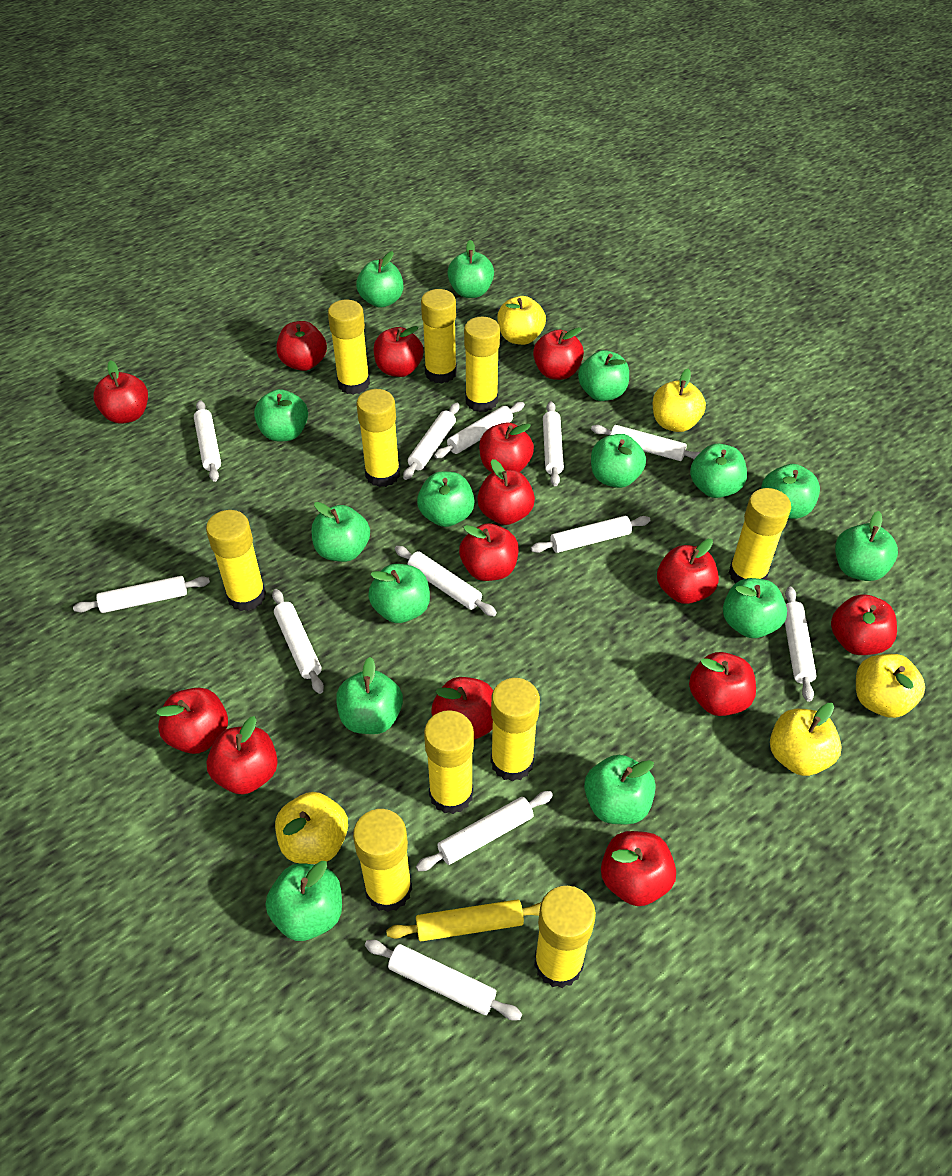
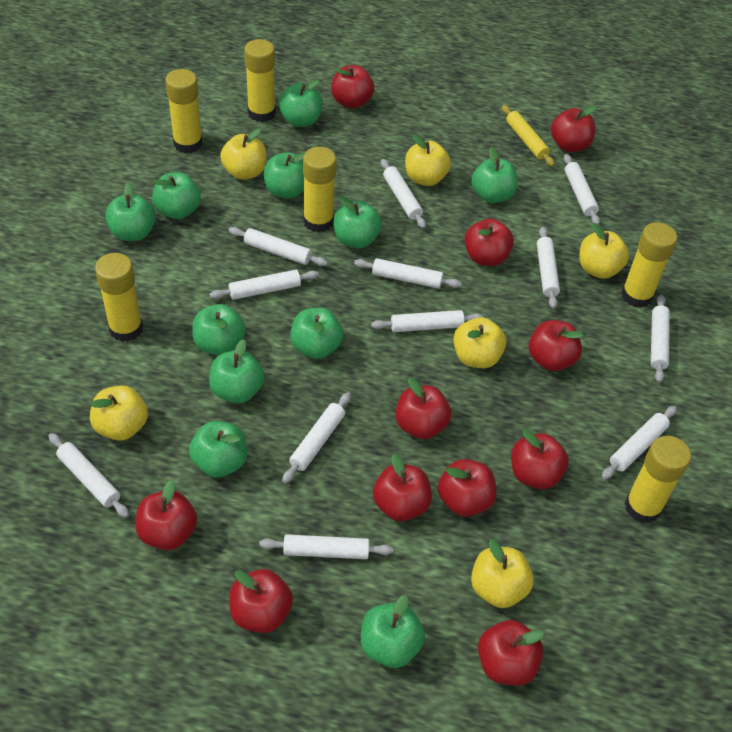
green apple: [254,389,308,442] [266,861,342,941] [311,502,370,562] [336,657,403,734] [356,251,403,308] [368,564,430,623] [417,472,475,527] [447,240,494,298] [578,350,629,401] [584,755,656,824] [591,434,646,488] [690,444,747,498] [723,578,787,638] [761,464,820,519] [835,511,898,581] = 15 -> [106,182,156,241] [152,172,201,219] [189,421,247,477] [192,304,246,355] [209,339,265,403] [264,152,305,199] [279,80,323,127] [290,308,343,359] [334,196,382,248] [361,595,425,668] [471,147,518,203] = 11
red apple: [93,360,148,424] [156,688,228,754] [206,716,278,795] [276,321,327,371] [373,326,424,377] [431,677,493,740] [459,523,519,581] [477,459,535,525] [479,423,534,472] [533,327,584,380] [601,831,676,906] [657,539,719,604] [689,652,756,716] [831,594,897,655] = 14 -> [135,480,197,550] [229,569,293,633] [331,65,374,109] [373,454,432,521] [395,378,451,439] [438,459,496,517] [465,218,514,266] [478,620,544,686] [511,429,569,489] [529,320,583,371] [551,106,596,152] = 11
yellow apple: [275,792,348,864] [497,296,546,345] [653,369,706,432] [770,703,842,776] [856,654,925,718] = 5 -> [90,385,148,441] [220,129,267,180] [405,135,451,186] [453,317,506,368] [471,539,534,608] [579,223,629,279] = 6
yellow glue stick: [206,510,266,611] [328,300,370,395] [353,809,412,912] [356,389,400,487] [421,289,457,384] [424,710,474,814] [464,317,500,412] [491,678,540,782] [534,886,596,988] [729,488,791,584] = 10 -> [95,253,143,342] [165,69,202,154] [244,39,276,122] [303,147,336,233] [621,222,677,308] [625,436,691,523] = 6

